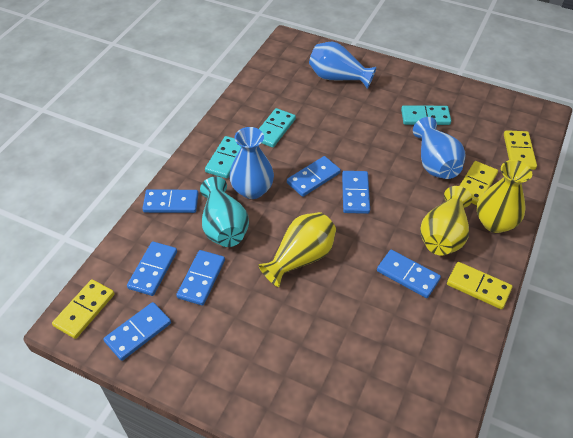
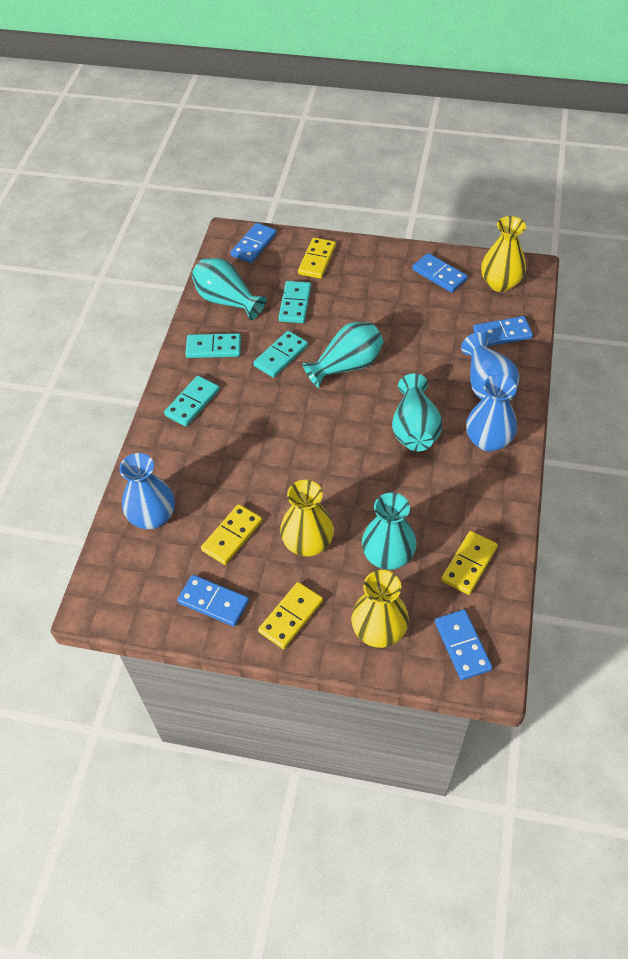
blue domino: [103,302,171,361] [127,241,177,296] [142,189,198,213] [176,250,225,305] [287,156,341,197] [342,171,370,214] [377,250,441,298] = 7 -> [177,575,249,626] [231,223,277,263] [412,253,468,293] [435,609,493,680] [473,316,533,346] = 5
turquoise domino: [205,136,241,178] [259,108,296,148] [401,106,451,125] = 3 -> [164,376,220,426] [185,333,241,358] [253,331,308,378] [278,281,311,323] = 4
turquoise vase: [200,177,249,247] = 1 -> [192,258,266,320] [303,322,384,388] [362,493,417,570] [392,373,442,451] = 4

